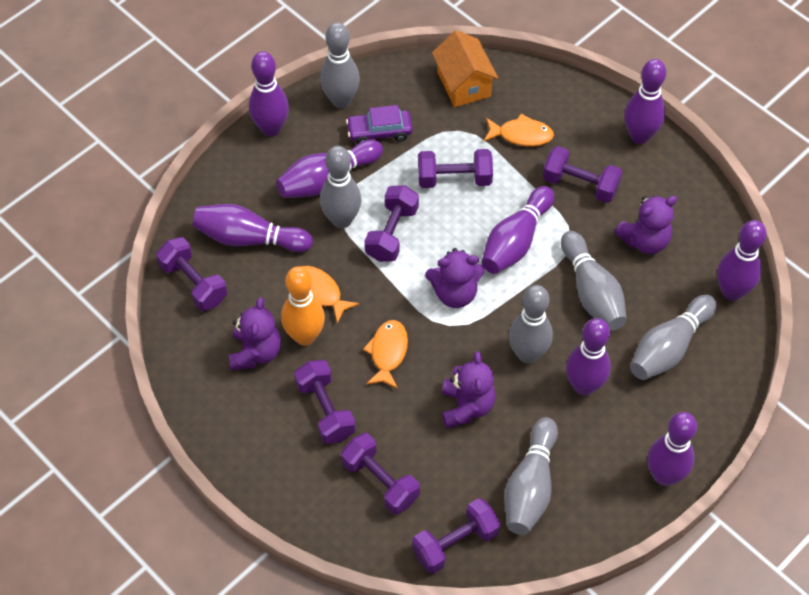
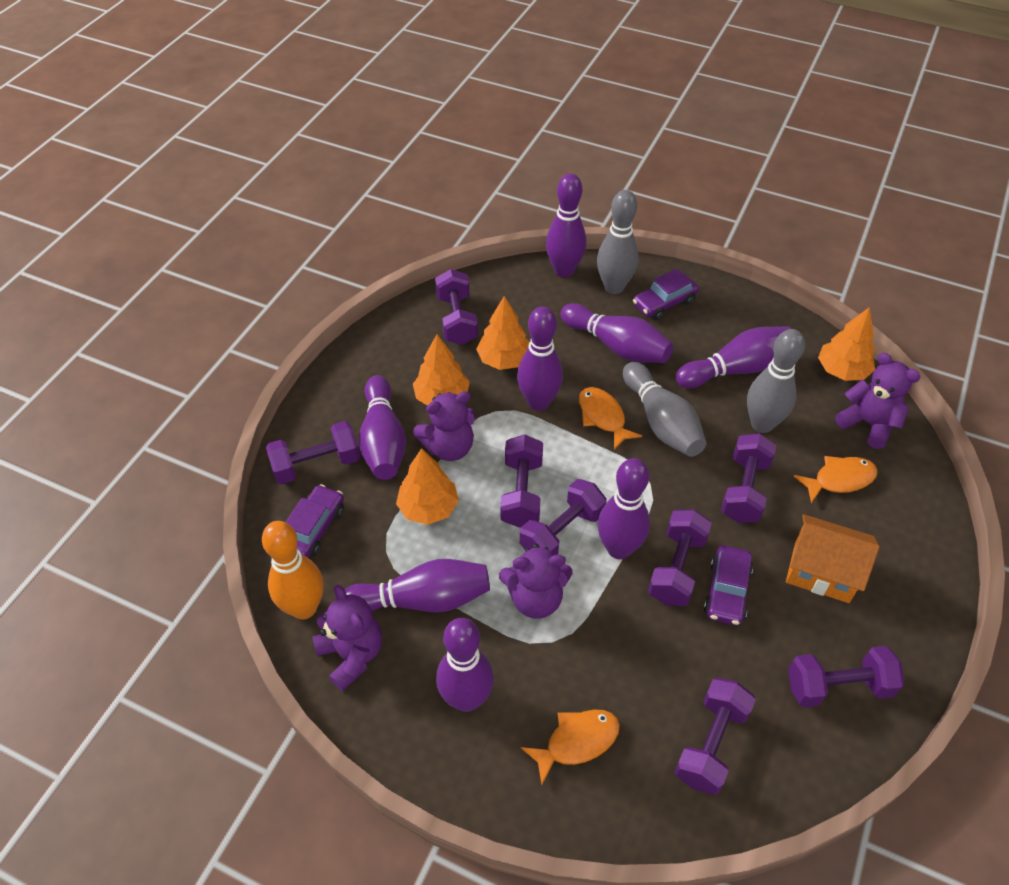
grey bowling pin: [320,22,360,108] [320,146,361,229] [504,417,558,535] [509,285,553,364] [561,231,627,331] [630,295,717,380] = 6 -> [597,190,638,294] [623,362,706,457] [747,329,805,433] = 3
orange tree: none = 0 -> [396,448,459,525] [413,334,470,406] [476,296,530,370] [818,307,875,381] = 4
purple car: [346,105,413,144] = 1 -> [286,484,344,558] [633,269,699,320] [704,545,753,626] = 3
purple dumbbell: [156,237,227,311] [294,360,356,444] [341,433,420,514] [365,185,419,262] [412,498,500,574] [418,149,493,188] [543,146,622,203] = 7 -> [266,421,360,484] [435,269,478,345] [500,435,543,528] [520,479,607,555] [648,510,712,606] [675,678,756,795] [721,433,776,523] [788,646,905,708] = 8

